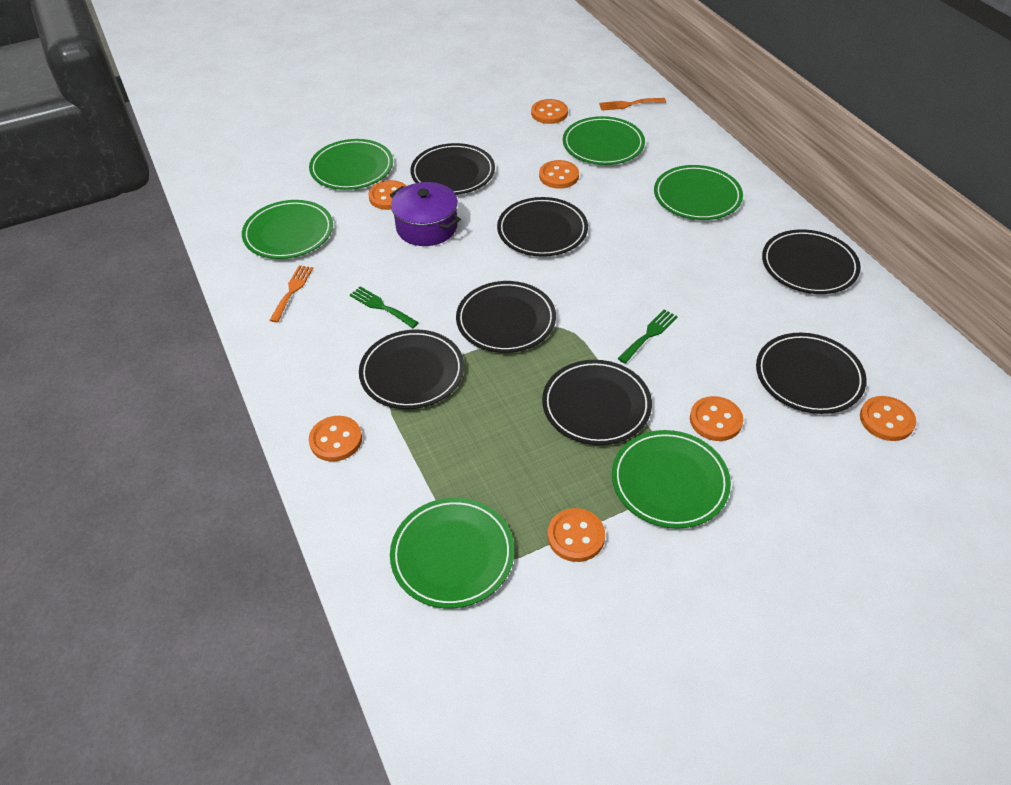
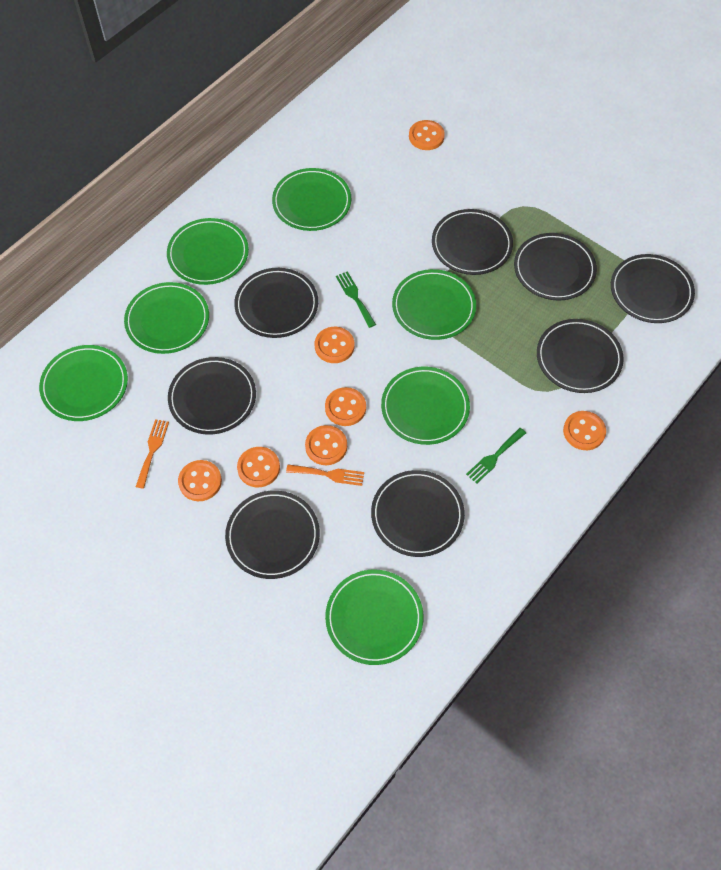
black plate: [359,329,464,409] [411,143,495,195] [456,281,556,353] [497,197,588,257] [542,360,652,445] [756,333,867,414] [762,229,861,294] = 7 -> [168,357,256,435] [225,491,320,579] [234,268,318,338] [371,470,465,557] [432,209,513,275] [514,233,597,301] [537,319,624,393] [611,254,695,323] = 8
green plate: [242,200,333,259] [309,139,393,190] [390,498,514,608] [563,116,645,165] [612,430,731,529] [654,165,743,220] = 6 -> [39,345,128,421] [124,282,209,354] [167,218,249,285] [272,168,351,231] [325,569,423,665] [381,366,470,445] [392,269,476,340] = 7
purple pot: [390,182,461,246] = 1 -> none = 0

